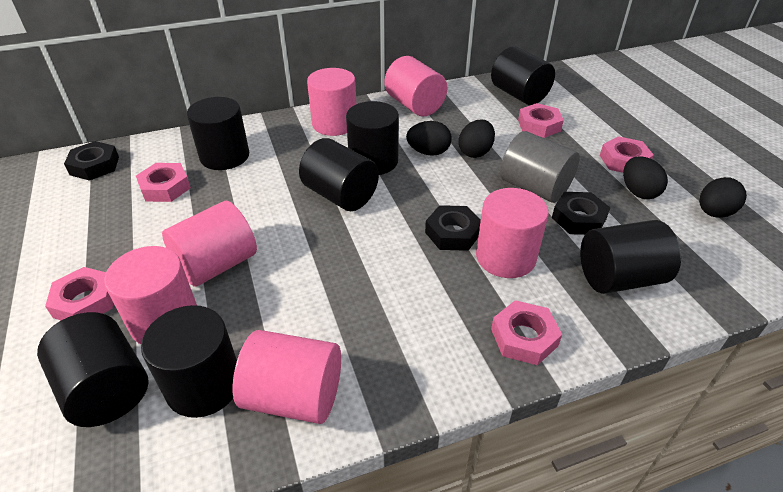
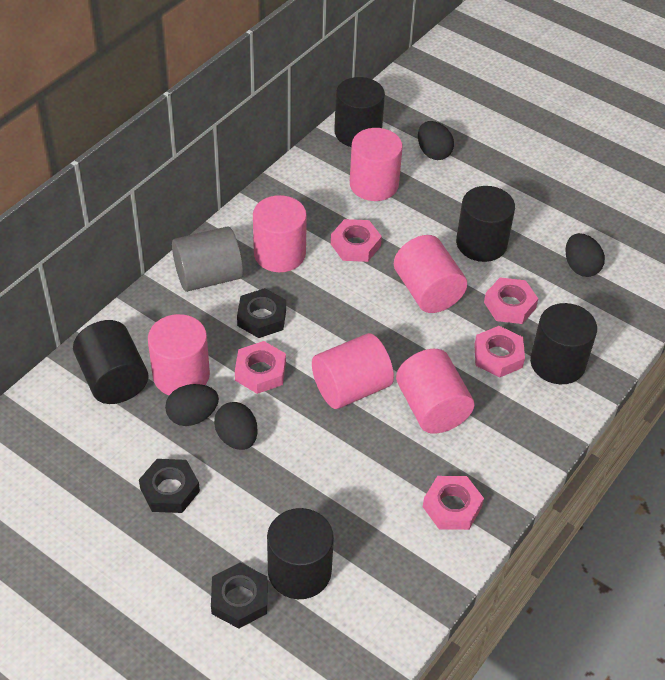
black cylinder: [37,312,149,427] [141,305,237,418] [187,97,249,170] [299,138,379,211] [346,101,399,175] [491,46,555,105] [580,220,681,294] = 7 -> [73,320,149,404] [267,508,334,599] [334,77,385,147] [456,186,515,262] [530,303,597,384] = 5

